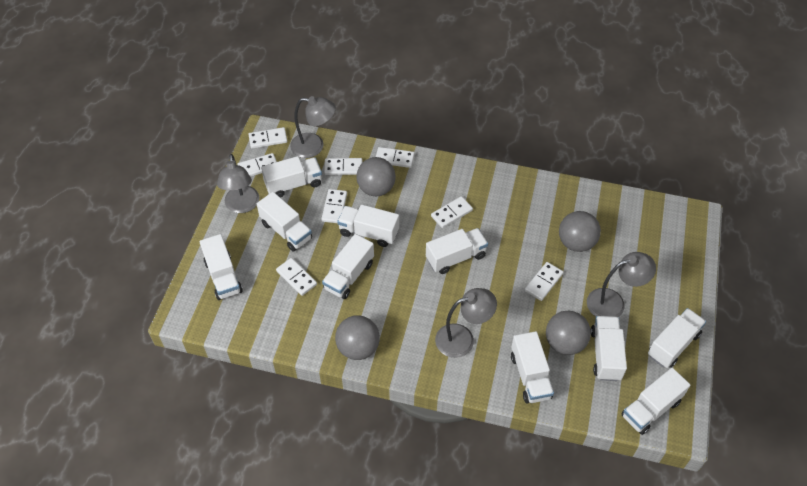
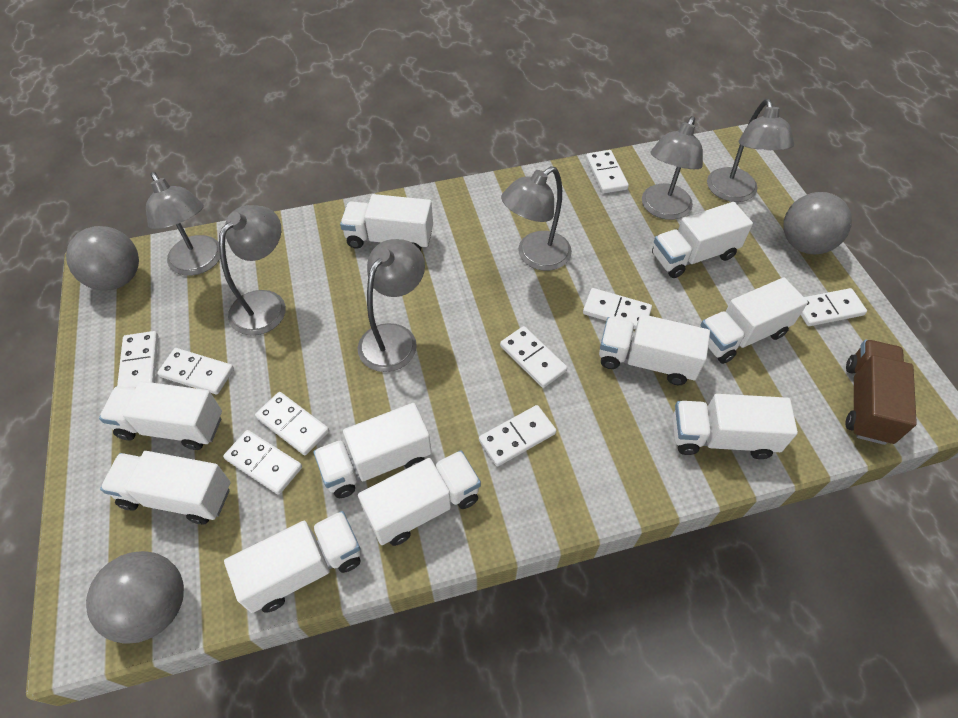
brown truck: none = 0 -> [845,340,917,445] = 1
grey ball: [335,315,380,360] [356,157,396,196] [546,311,591,355] [559,211,601,252] = 4 -> [66,226,139,291] [86,551,184,644] [784,192,852,254] = 3
grey lamp: [217,154,260,213] [290,96,336,158] [435,288,497,358] [587,252,656,317] = 4 -> [146,172,220,276] [219,205,286,336] [358,239,425,372] [501,166,572,271] [642,116,703,220] [707,99,794,202] = 6
white domino: [238,153,277,177] [248,127,287,149] [276,258,317,296] [321,189,347,223] [324,158,362,175] [376,147,415,168] [431,196,473,228] [525,262,564,301] = 8 -> [117,331,158,388] [157,348,234,395] [223,430,302,495] [255,392,329,455] [479,405,556,467] [500,326,567,388] [583,288,652,329] [586,150,629,193] [801,288,867,326] = 9

